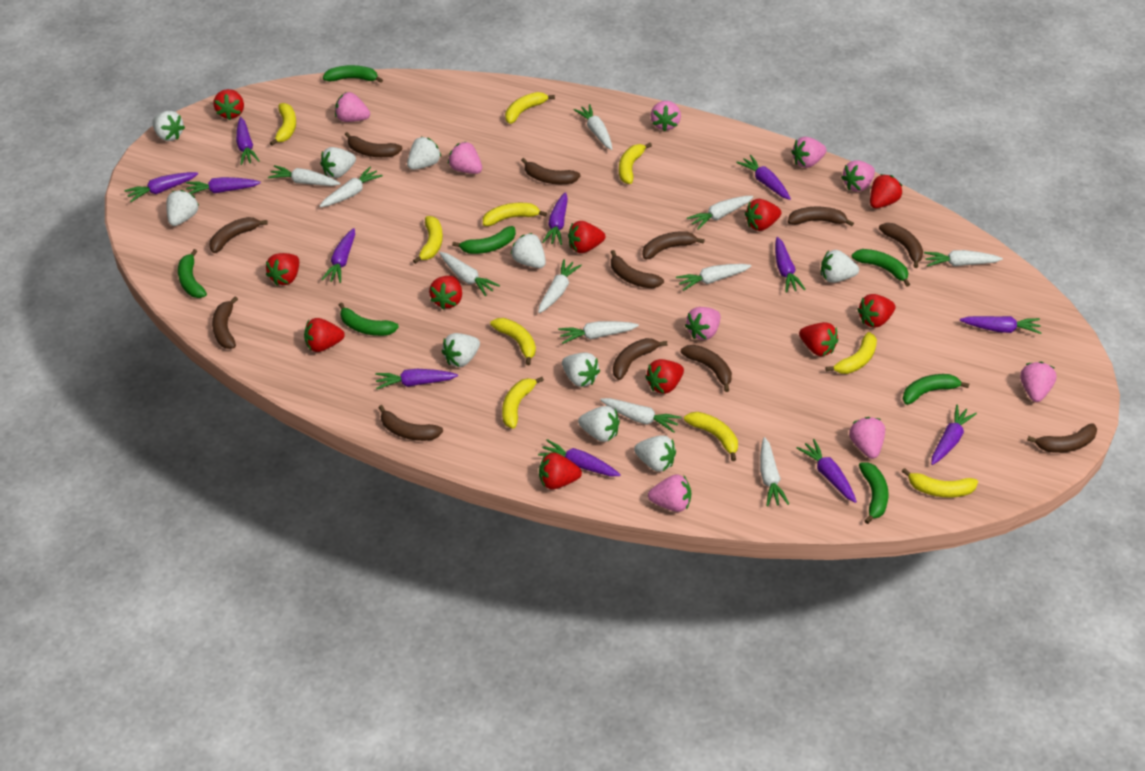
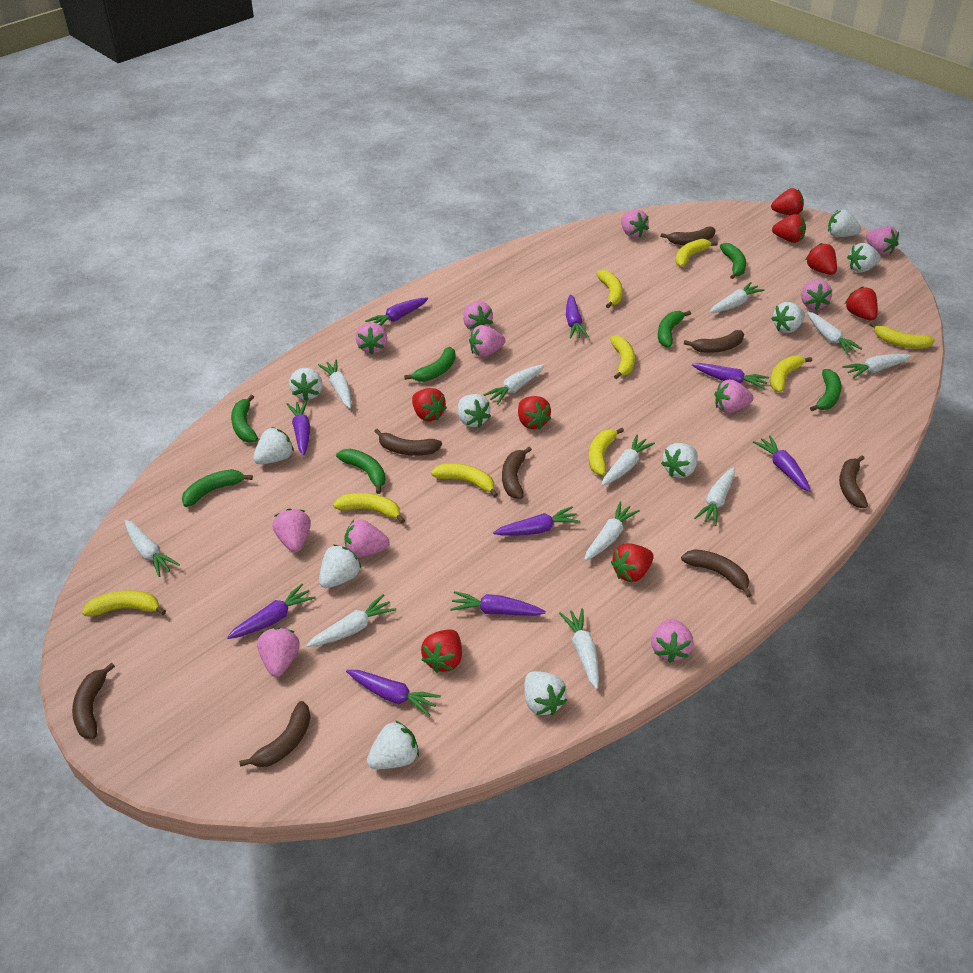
brown banana: [210,217,268,253] [212,296,238,349] [345,132,403,157] [378,405,443,441] [521,158,581,184] [611,250,664,288] [613,338,667,380] [642,231,705,259] [681,345,732,392] [788,206,854,226] [879,223,923,268] [1027,423,1097,453] = 12 -> [72,662,115,739] [239,701,311,767] [374,429,442,456] [502,447,532,499] [661,227,716,245] [681,549,752,598] [684,330,744,353] [839,455,868,508] = 8
pink strawberry: [335,92,370,122] [448,141,482,174] [648,474,691,512] [651,101,681,132] [685,307,721,340] [791,137,827,168] [841,160,875,192] [849,417,885,459] [1020,362,1057,402] = 9 -> [257,627,300,677] [272,508,311,552] [344,519,390,558] [356,322,387,354] [463,301,493,331] [469,325,505,357] [621,210,649,238] [651,618,693,663] [714,379,754,413] [801,280,832,310] [866,226,899,255] = 11
purple carrot: [124,172,198,202] [186,177,261,194] [236,117,260,165] [321,228,355,283] [375,369,458,389] [538,439,621,476] [542,192,568,245] [736,155,791,200] [775,237,806,293] [797,439,857,503] [931,405,977,465] [960,316,1042,334] = 12 -> [227,583,316,639] [287,400,310,456] [346,670,441,717] [365,298,428,325] [450,591,546,616] [493,506,581,536] [566,294,589,339] [692,363,769,390] [753,435,811,492] = 9
red strawberry: [213,89,244,120] [266,253,299,286] [304,318,345,352] [429,276,462,310] [539,453,582,490] [568,221,605,253] [645,359,684,394] [745,199,782,231] [799,322,838,356] [857,294,895,328] [870,174,902,208] = 11 -> [412,388,447,421] [421,629,462,673] [518,396,551,430] [611,543,654,582] [771,188,804,215] [772,214,806,243] [806,243,837,275] [845,287,878,321] = 8
yellow banana: [270,103,296,146] [413,216,443,264] [483,203,547,226] [490,318,536,365] [502,377,544,429] [505,92,555,124] [619,143,652,184] [684,412,738,461] [825,332,877,374] [902,468,978,498] = 10 -> [82,590,166,616] [333,493,405,523] [431,463,498,497] [589,428,624,476] [596,270,623,308] [610,336,635,379] [675,239,718,267] [770,356,812,392] [870,322,935,349] = 9

